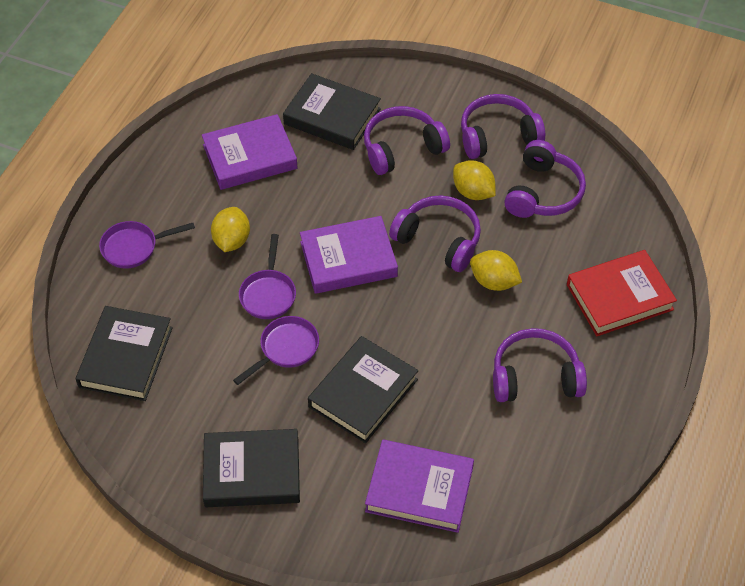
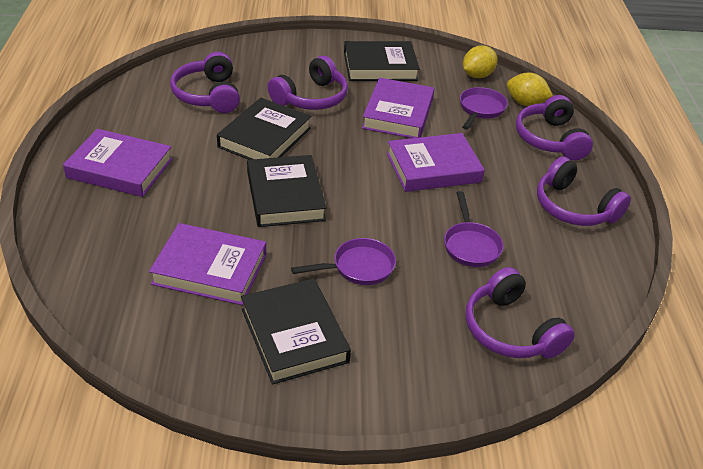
purple book: [202,114,298,190] [300,216,398,294] [365,440,474,533] = 3 -> [63,129,172,197] [149,223,266,305] [362,78,434,138] [387,133,485,192] = 4
red book: [567,250,677,336] = 1 -> none = 0
yellow lemon: [211,207,250,252] [453,160,496,200] [470,250,522,291] = 3 -> [463,46,498,78] [507,72,553,106] = 2

